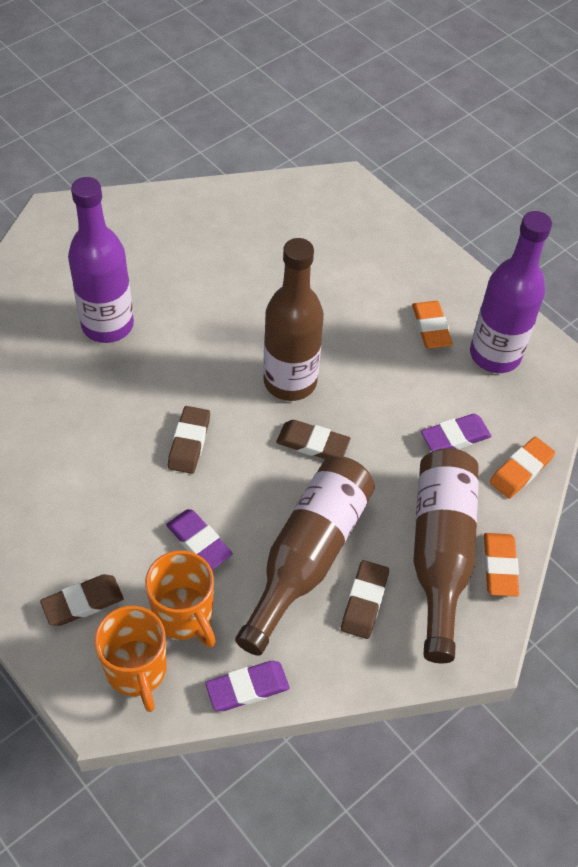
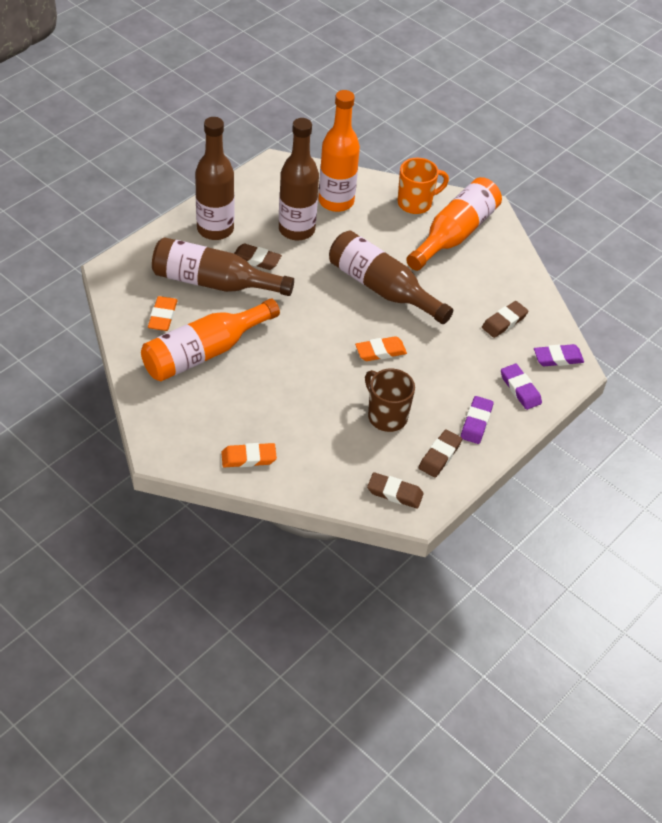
brown bottle: [235,456,375,656] [263,238,324,401] [413,448,479,663] = 3 -> [152,237,294,296] [195,117,234,240] [279,118,319,241] [329,230,453,324] = 4
brown mug: none = 0 -> [365,368,415,432] = 1
orange bottle: none = 0 -> [141,299,280,381] [319,90,360,212] [406,177,502,271] = 3
orange mug: [94,606,167,712] [145,550,216,648] = 2 -> [398,158,449,214] = 1
purple bottle: [68,177,134,343] [470,211,552,373] = 2 -> none = 0

